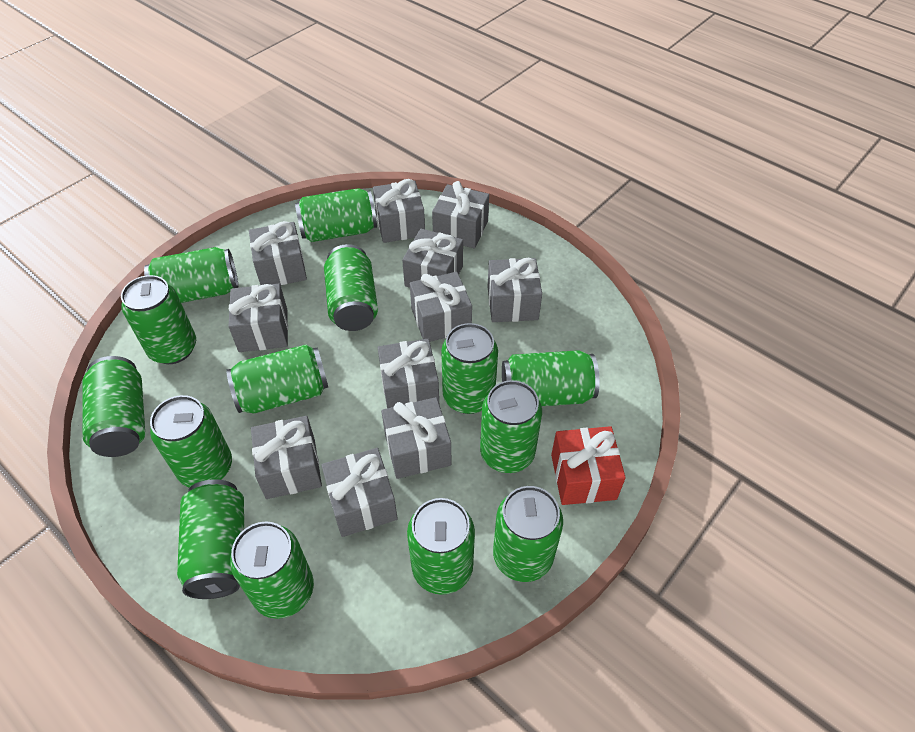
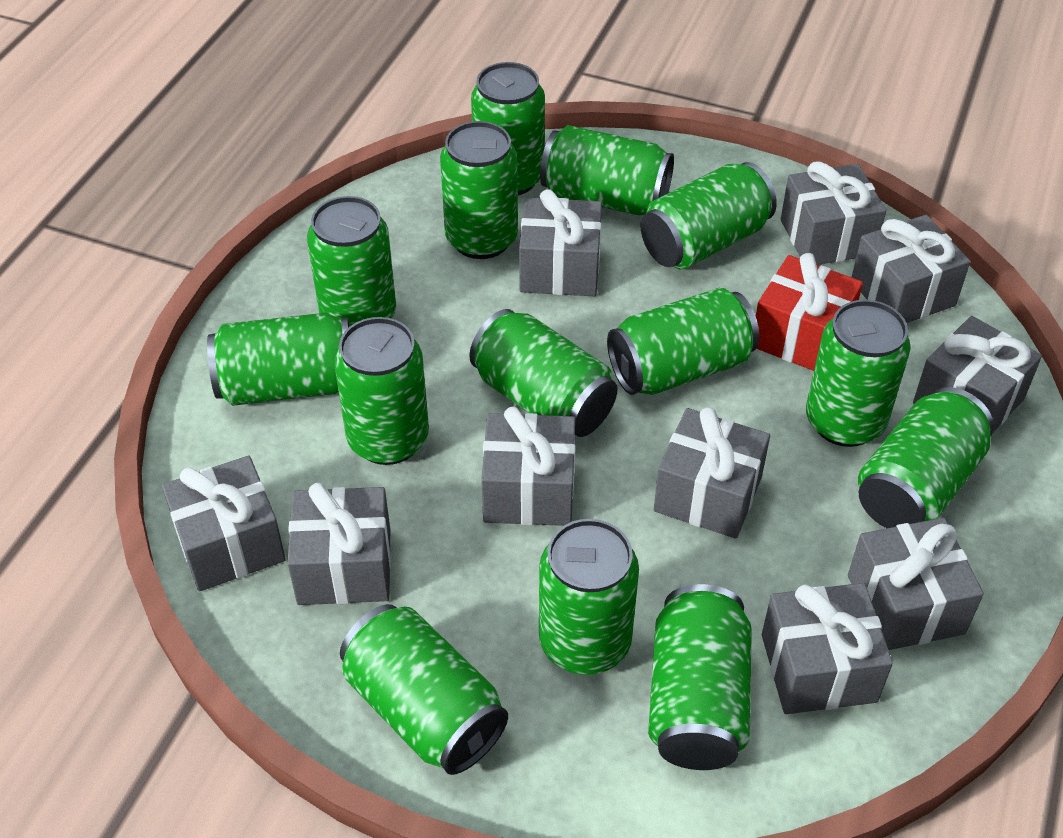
grey gift: [228,284,288,352] [249,221,307,285] [251,416,322,499] [321,448,398,537] [373,179,425,243] [378,339,439,408] [381,397,451,479] [402,229,463,288] [410,272,472,342] [432,181,489,248] [488,258,542,322] = 11 -> [162,455,286,591] [287,483,391,605] [481,407,576,526] [519,189,602,296] [654,407,770,539] [762,583,893,714] [781,161,886,265] [848,518,984,650] [852,215,970,323] [913,316,1042,432] = 10

